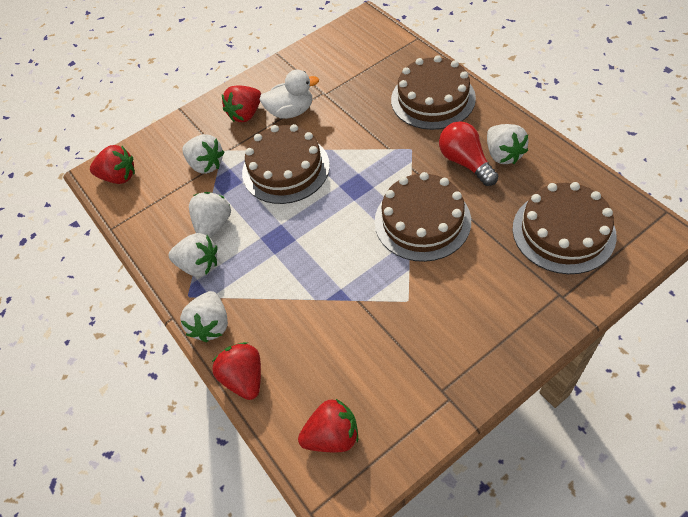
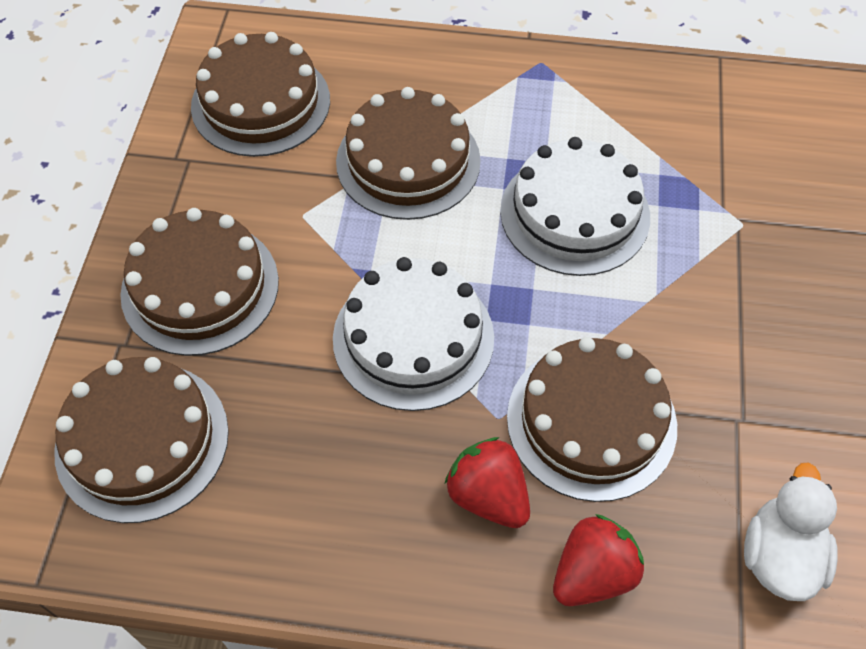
brown cake: [242,124,330,204] [375,172,471,262] [391,55,476,130] [512,182,617,274] = 4 -> [54,357,229,523] [120,208,279,356] [191,32,330,157] [336,87,481,220] [507,337,677,502] = 5
red light bulb: [439,121,498,186] = 1 -> none = 0
red strawberry: [90,145,135,184] [212,342,261,400] [222,85,261,122] [298,399,358,452] = 4 -> [445,437,530,528] [553,514,644,606] = 2
white cake: none = 0 -> [333,257,494,411] [500,137,650,276] = 2
white strawberry: [168,233,217,277] [180,291,228,342] [182,134,224,174] [189,192,231,238] [487,124,529,164] = 5 -> none = 0

